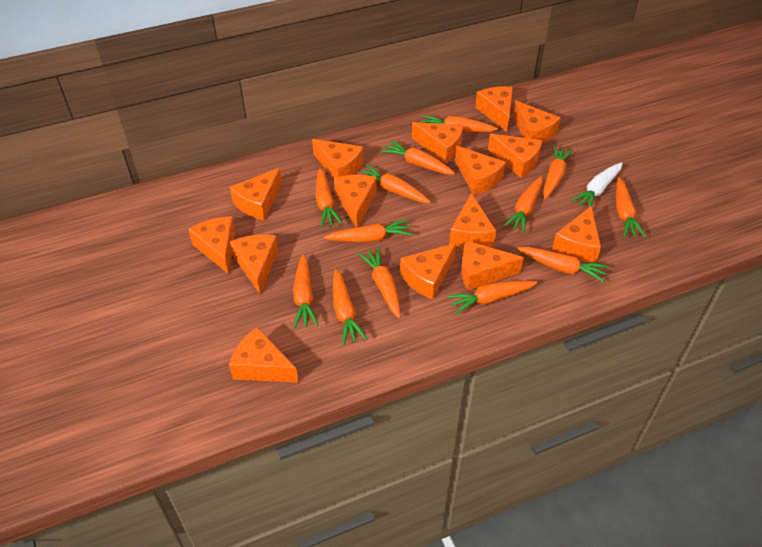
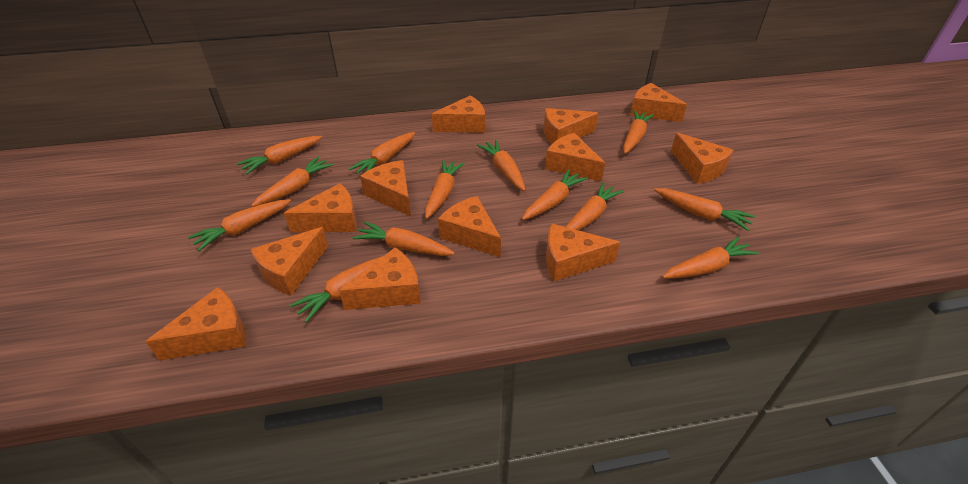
orange cheese: [188,216,235,274] [229,327,299,383] [230,168,282,220] [230,235,278,294] [312,139,363,178] [334,175,377,227] [400,243,456,300] [412,122,463,164] [449,193,496,248] [455,146,506,195] [461,241,524,290] [475,86,513,132] [488,134,542,178] [513,101,561,143] [552,206,601,263] = 15 -> [145,287,246,361] [250,227,328,295] [284,183,357,232] [339,247,421,310] [360,160,411,216] [432,95,485,132] [438,196,501,257] [544,108,599,144] [545,133,605,181] [546,223,620,281] [630,83,687,122] [671,133,734,184] = 12
white carrot: [570,162,623,208] = 1 -> none = 0

